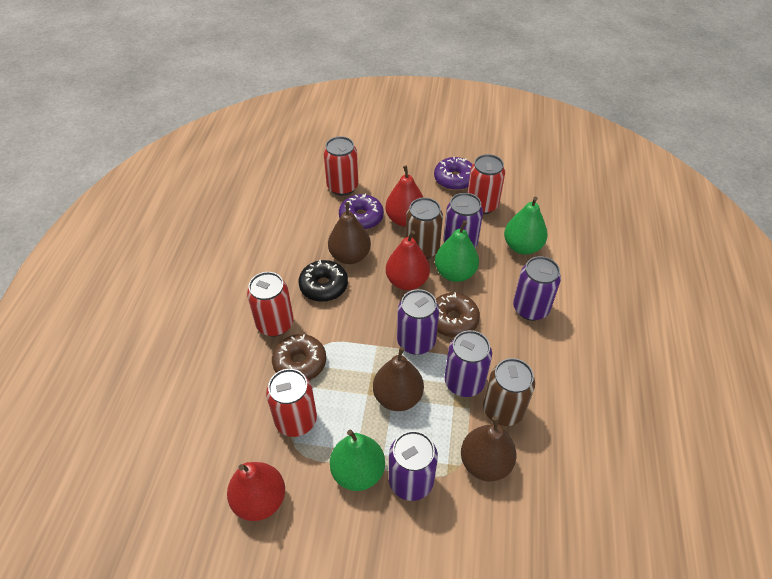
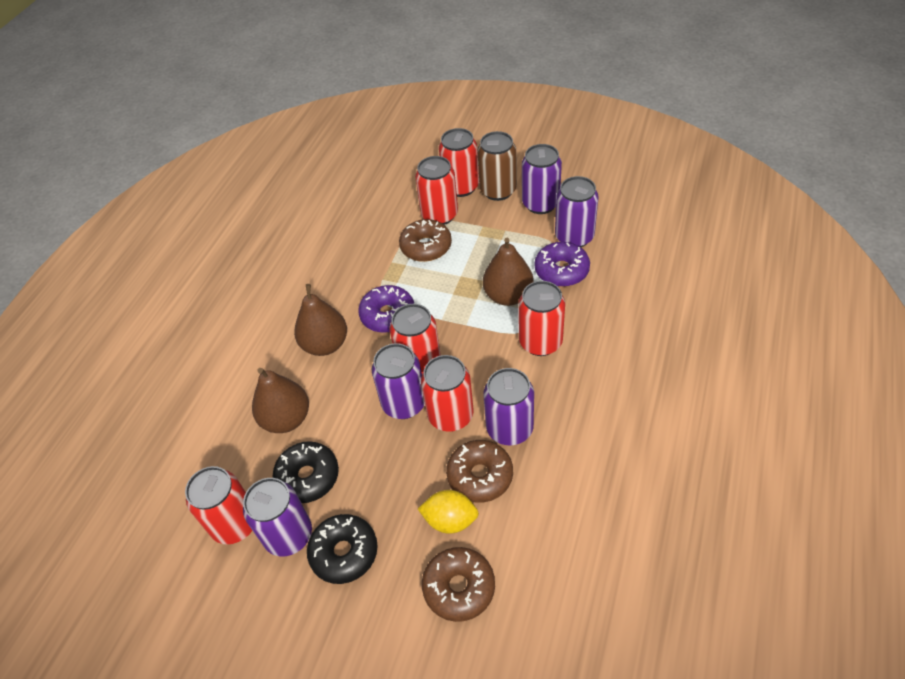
black donut: [299,260,348,302] = 1 -> [272,441,339,503] [307,514,378,584] = 2
brown can: [406,197,443,259] [483,358,535,426] = 2 -> [477,131,517,201] = 1
brown donut: [272,334,326,380] [436,292,480,337] = 2 -> [399,219,452,262] [422,547,495,622] [446,440,513,503] = 3
green pear: [330,430,385,491] [435,220,479,282] [504,197,548,255] = 3 -> none = 0
red can: [247,272,294,337] [266,369,317,437] [324,136,358,196] [468,154,505,214] = 4 -> [185,466,252,545] [390,304,441,374] [415,156,458,225] [421,355,474,432] [439,128,479,197] [518,281,565,356] = 6
red pear: [227,462,285,521] [386,165,423,227] [386,230,430,290] = 3 -> none = 0
yellow lemon: none = 0 -> [418,490,479,534] = 1

